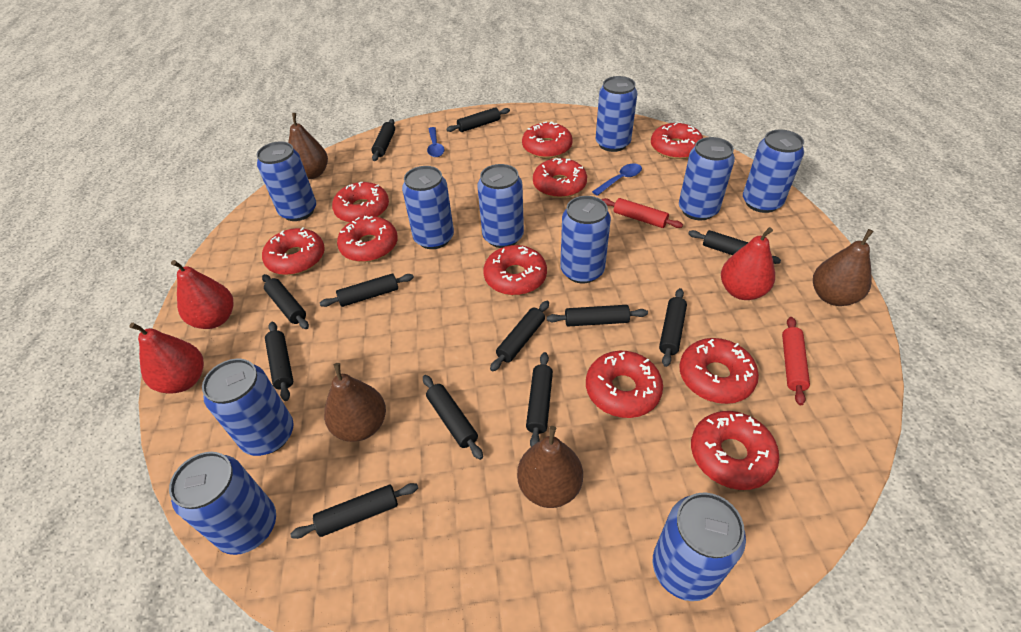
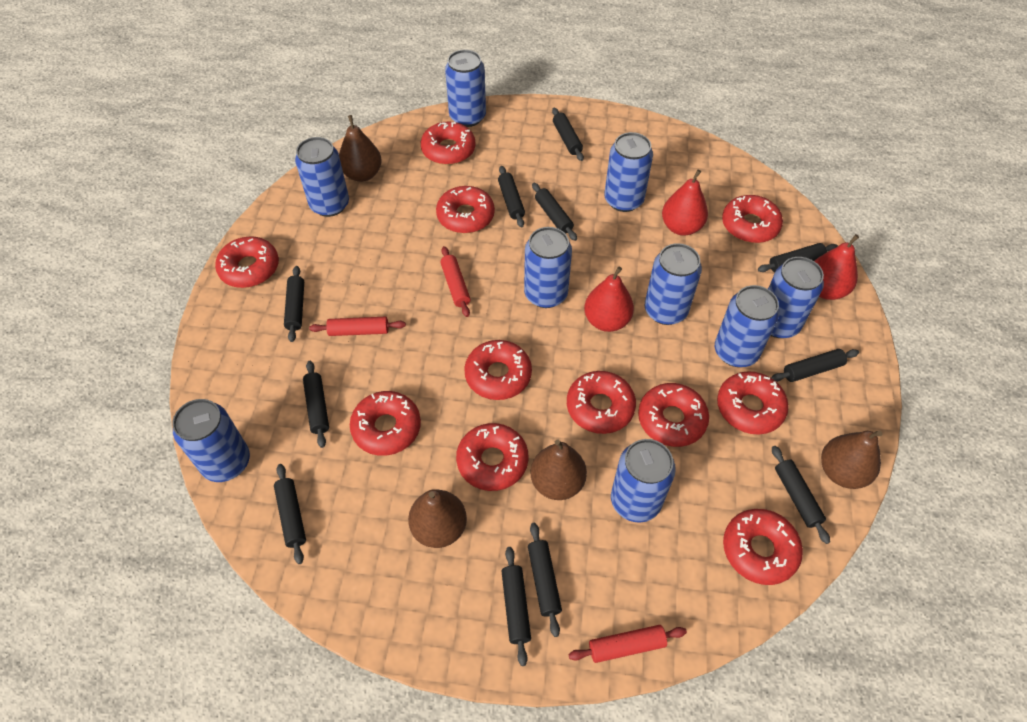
black rolling pin: [262,274,309,329] [265,322,293,401] [290,483,418,539] [320,274,414,307] [371,119,395,161] [423,375,483,460] [446,107,510,132] [490,301,549,372] [526,352,553,447] [547,305,648,327] [659,288,687,367] [688,230,781,264] = 12 -> [274,464,306,564] [284,266,304,342] [303,361,329,448] [498,166,525,227] [501,547,531,666] [528,523,562,637] [532,183,577,241] [552,108,584,161] [758,243,838,272] [771,349,859,382] [772,446,830,544] = 11
blue can: [169,452,276,555] [202,359,294,456] [257,141,316,221] [402,166,454,249] [477,164,524,248] [560,196,611,283] [596,76,637,152] [653,492,746,601] [679,137,735,220] [743,130,804,213] = 10 -> [172,399,250,482] [295,137,349,217] [445,50,486,127] [524,227,572,308] [604,132,653,212] [611,439,676,523] [645,243,702,325] [715,285,780,367] [768,257,824,338] = 9
blue spoon: [427,127,444,157] [592,163,642,196] = 2 -> none = 0
red donut: [262,227,325,275] [332,182,389,223] [337,216,398,262] [483,245,547,295] [522,122,572,158] [533,158,587,198] [586,351,663,418] [651,123,703,159] [679,338,759,404] [691,411,779,490] = 10 -> [215,236,279,288] [350,391,421,456] [421,121,476,165] [436,186,495,233] [456,423,528,491] [464,340,532,400] [567,371,636,434] [638,383,709,447] [717,371,789,435] [722,195,783,243] [723,509,803,585] = 11
red rolling pin: [602,198,683,228] [782,317,810,405] = 2 -> [309,317,406,336] [440,246,471,317] [569,625,687,663] = 3

